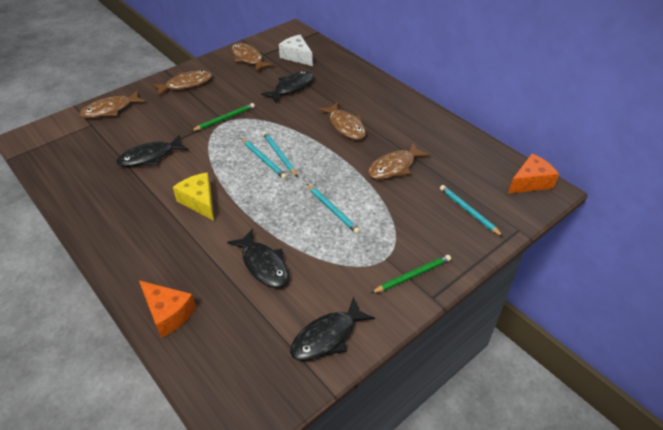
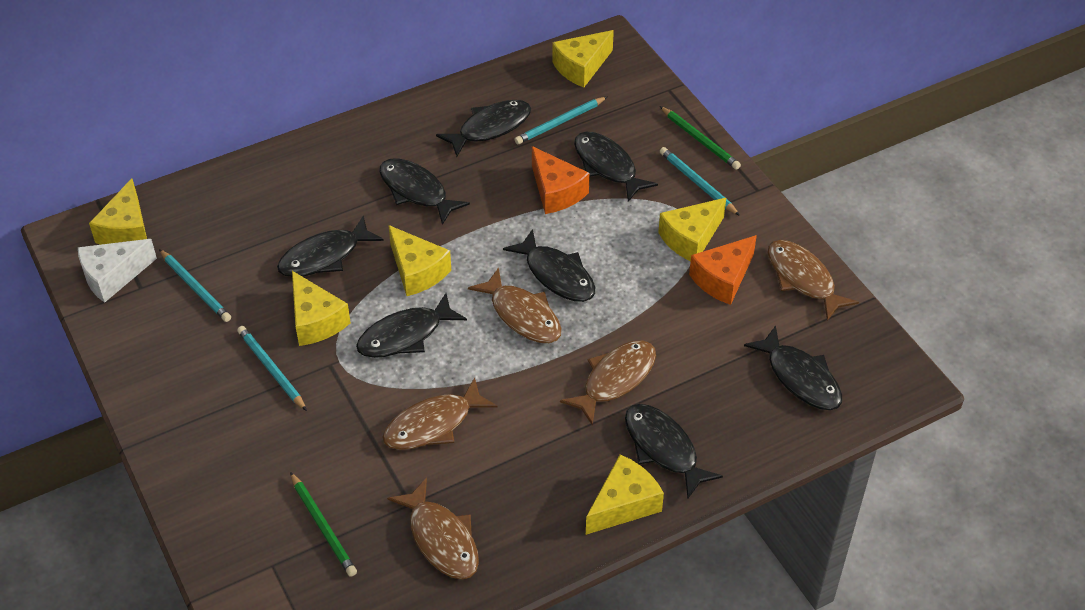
black fish: [117,135,188,167] [227,229,289,288] [261,71,314,103] [290,297,375,361] = 4 -> [277,216,384,277] [356,293,467,358] [379,158,470,225] [436,100,531,157] [503,229,595,302] [574,132,658,202] [625,404,723,499] [744,325,842,410] = 8
yellow cheese: [173,172,214,221] = 1 -> [89,178,147,245] [292,271,351,346] [388,225,451,296] [553,30,614,87] [586,454,664,535] [658,198,726,261] = 6

